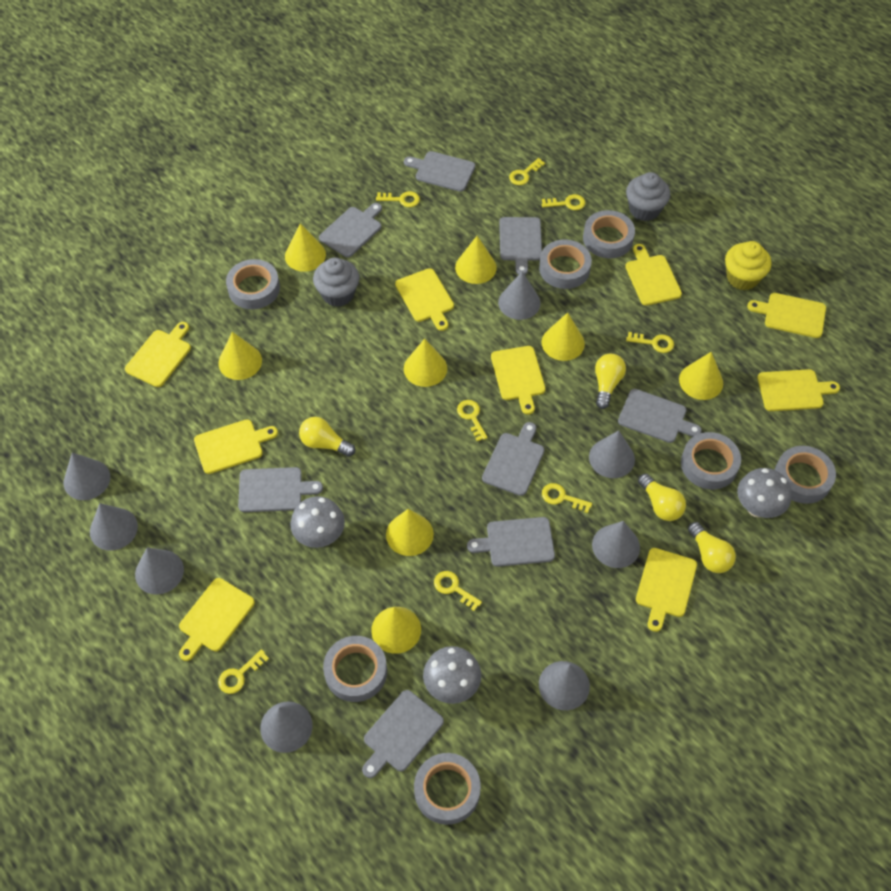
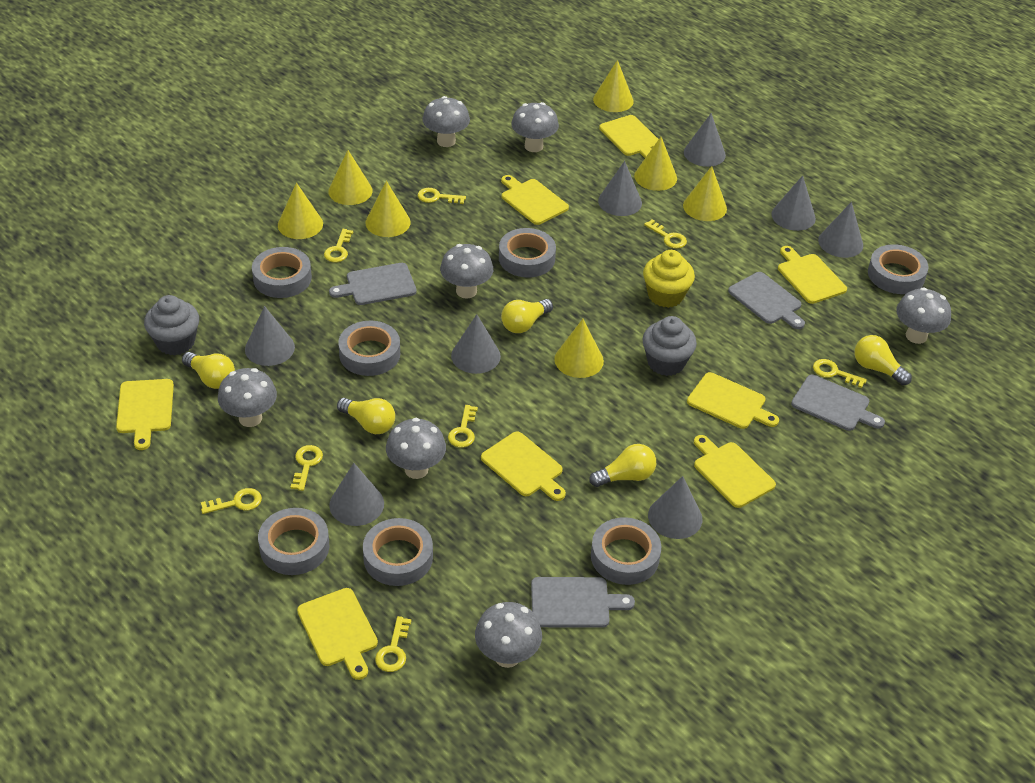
grey cutting board: [238,467,323,512] [319,203,382,257] [362,690,444,778] [404,151,475,192] [467,517,555,567] [482,422,545,496] [499,217,542,275] [618,389,702,443] = 8 -> [329,263,417,305] [531,577,635,628] [728,272,805,329] [791,375,885,431] = 4
grey mushroom: [290,496,345,548] [423,646,481,704] [737,468,792,518] = 3 -> [218,368,277,427] [386,418,446,479] [423,96,470,147] [440,244,493,299] [475,602,542,668] [511,102,559,152] [896,287,951,344] = 7
yellow cone: [218,332,262,380] [285,223,326,272] [371,607,421,654] [386,509,434,556] [404,339,447,387] [455,236,497,284] [542,312,585,361] [679,352,723,400] = 8 -> [278,183,323,239] [328,150,373,205] [365,181,411,237] [554,319,604,378] [593,60,634,112] [634,137,677,191] [683,166,727,221] = 7
yellow cutting board: [125,322,191,387] [179,578,255,661] [194,419,278,474] [395,268,454,331] [491,346,546,415] [625,244,682,305] [636,548,697,632] [747,293,826,338] [757,369,840,411] = 9 -> [116,379,174,450] [297,588,378,680] [481,431,566,501] [501,175,569,225] [599,115,659,158] [687,372,779,429] [694,435,776,508] [778,246,847,304] = 8
yellow light bulb: [299,417,355,457] [595,354,626,409] [638,474,686,521] [688,522,736,573] = 4 -> [182,352,235,389] [337,398,395,434] [501,299,553,333] [589,444,656,487] [854,335,912,385] = 5

